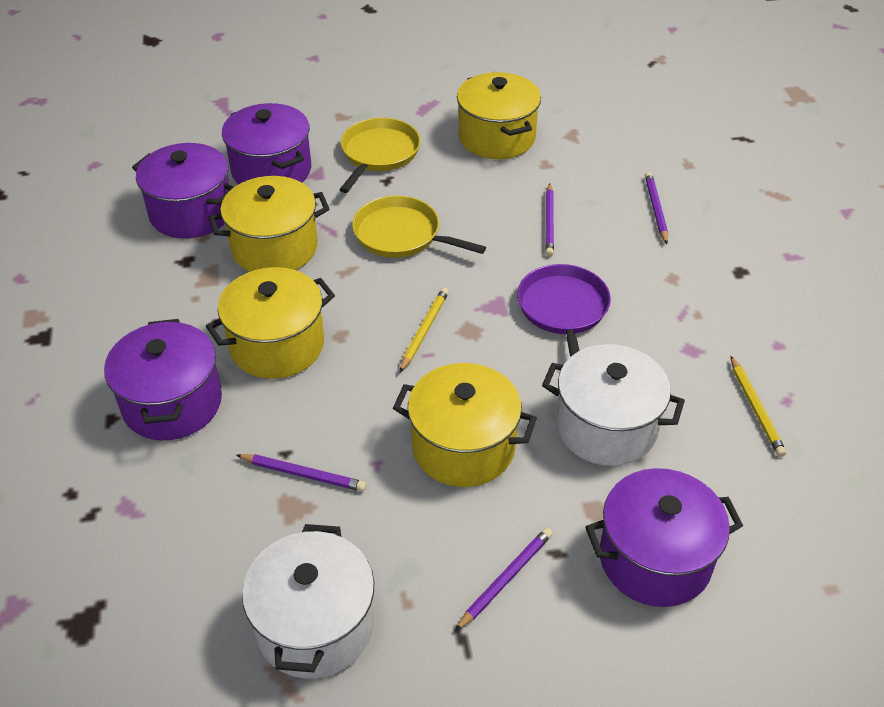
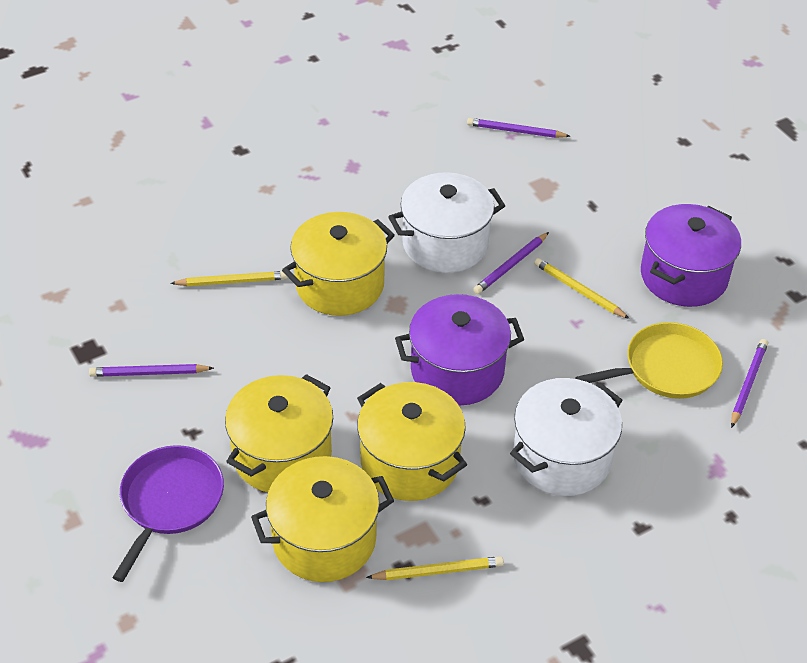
purple pot: [104,319,222,441] [132,143,234,238] [222,103,311,185] [585,468,743,607] = 4 -> [395,294,524,405] [641,204,741,307] = 2
yellow pan: [339,118,421,193] [352,196,486,258] = 2 -> [576,322,723,399] = 1
yellow pencil: [399,287,449,373] [731,356,786,457] = 2 -> [170,271,288,286] [366,556,504,580] [534,258,630,319] = 3

